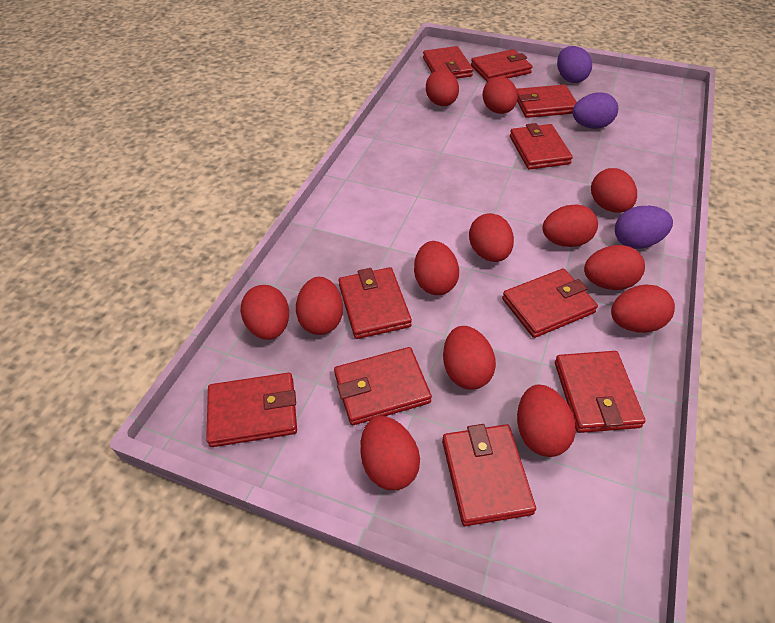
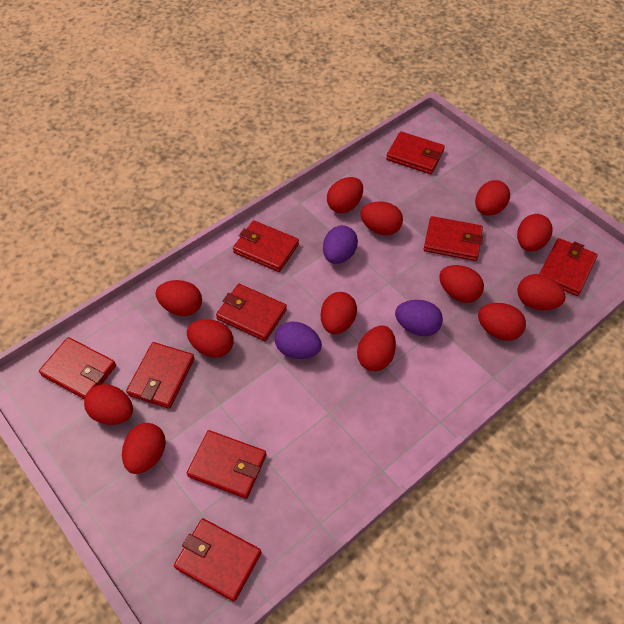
red wallet: [206,372,297,447] [334,347,432,425] [338,267,412,339] [423,46,473,79] [442,424,536,526] [471,49,532,82] [502,268,598,338] [510,123,573,170] [517,84,577,118] [555,351,646,433] = 10 -> [39,337,116,399] [126,342,195,409] [174,518,262,602] [187,430,266,499] [216,284,287,341] [233,220,299,272] [386,131,445,174] [424,216,483,261] [539,238,598,296] = 9

